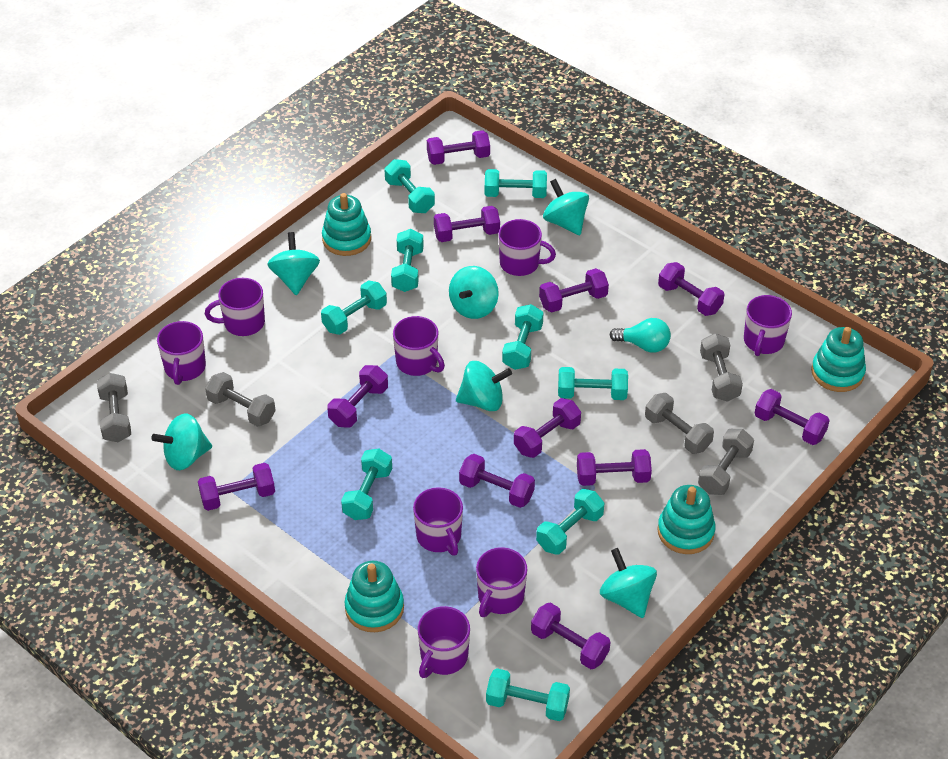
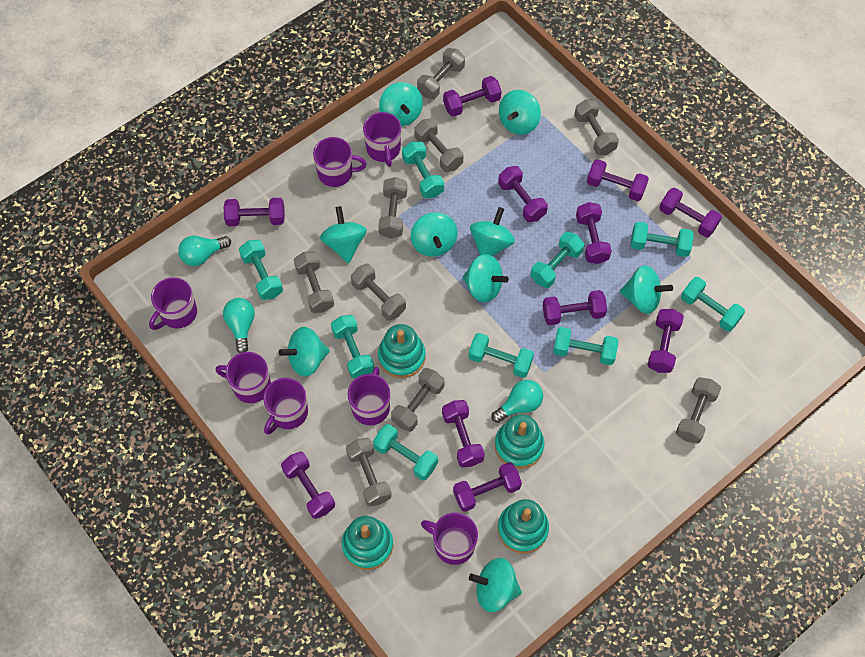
grey dumbbell: [97,373,131,442] [205,372,276,427] [645,393,714,454] [698,429,754,495] [700,334,743,402] = 5 -> [294,252,334,313] [346,438,392,507] [351,264,406,321] [378,177,407,238] [391,368,444,432] [414,118,463,172] [417,48,465,99] [574,99,619,155] [676,377,721,444] = 9
purple mug: [157,321,206,385] [205,278,265,336] [393,316,445,376] [413,487,463,556] [418,606,470,678] [476,547,527,617] [498,219,556,276] [744,295,792,356] = 8 -> [149,277,197,330] [216,352,271,403] [263,378,308,435] [313,137,367,187] [348,367,390,425] [363,112,401,167] [421,512,478,565] = 7
turquoise light bulb: [610,318,671,353] = 1 -> [178,236,231,266] [223,298,255,353] [491,380,543,423] = 3
turquoise spinning top: [151,414,212,470] [267,232,320,295] [449,266,499,319] [456,361,512,411] [543,179,589,235] [600,548,657,618] = 6 -> [279,327,330,377] [320,206,367,263] [379,82,423,126] [411,212,457,257] [462,254,509,303] [469,558,522,612] [470,207,515,256] [499,90,541,135] [620,265,673,314] = 9

